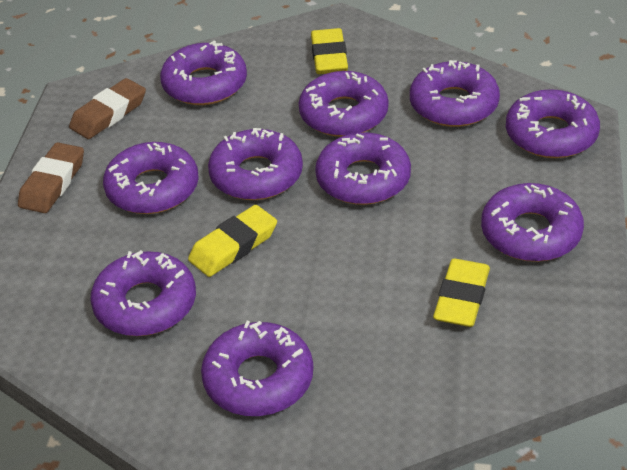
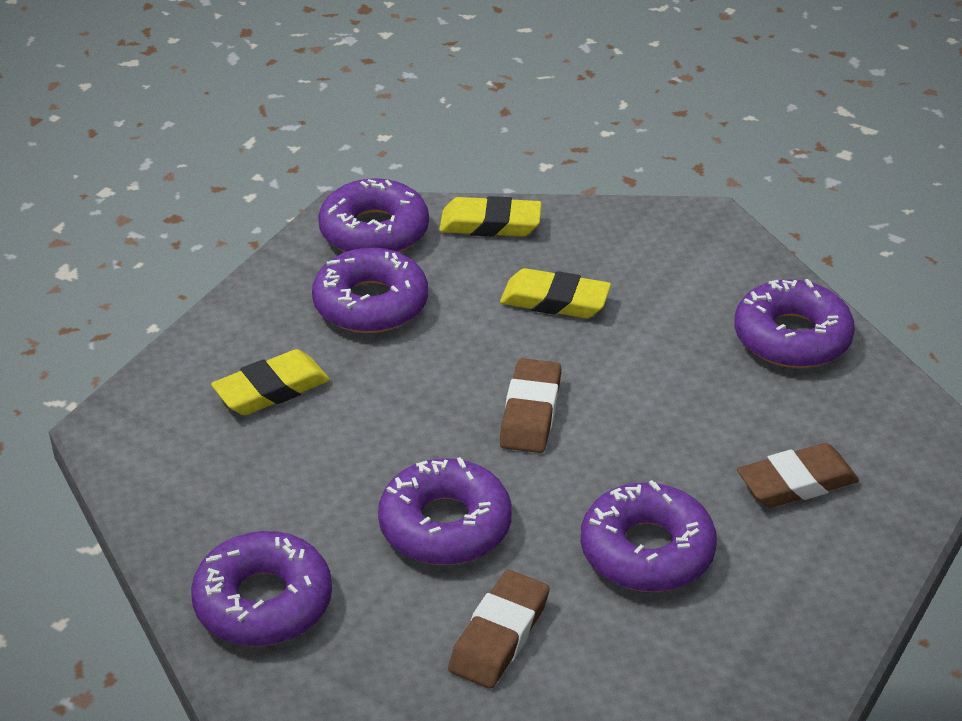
brown eraser: [18,142,84,213] [69,78,146,139] = 2 -> [448,570,550,689] [500,358,561,453] [737,443,859,508] = 3
purple donut: [90,250,196,336] [103,142,199,214] [160,40,247,105] [201,321,313,416] [208,128,303,200] [299,71,389,137] [315,132,411,205] [410,60,500,127] [481,183,584,262] [506,89,600,158] = 10 -> [191,531,332,646] [312,248,428,333] [318,178,429,252] [378,457,512,565] [581,480,717,592] [734,279,855,368] = 6

